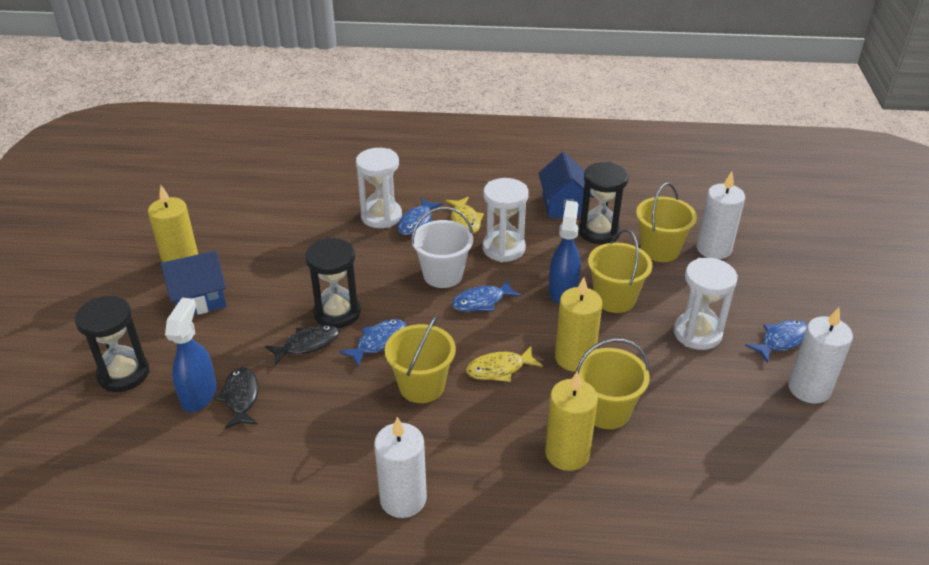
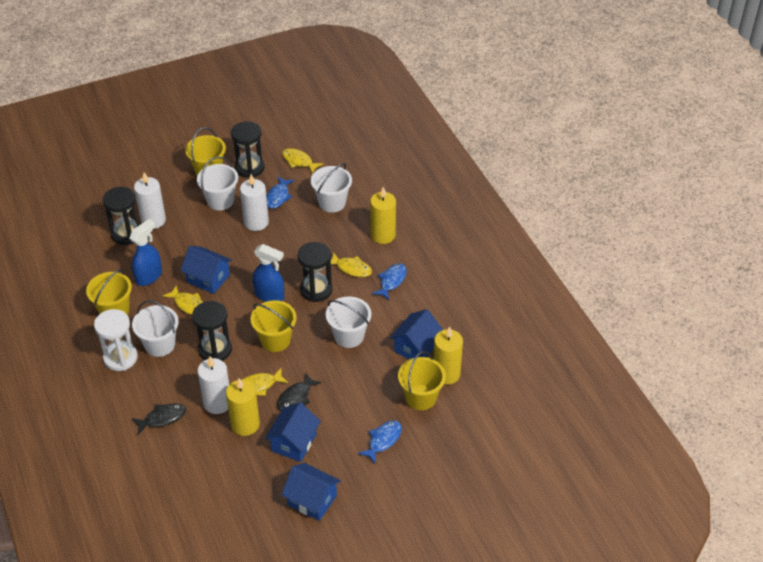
black hourglass: [75,296,150,392] [305,238,361,328] [578,162,628,244] = 3 -> [103,187,140,245] [192,301,232,361] [231,121,265,178] [298,242,333,302] = 4
blue fish: [339,319,406,367] [397,198,443,235] [452,280,521,312] [745,320,807,363] = 4 -> [266,177,294,209] [358,421,402,464] [372,263,407,300] = 3
blue house: [161,251,226,315] [538,152,594,218] = 2 -> [180,246,232,294] [265,402,321,462] [281,463,341,521] [390,309,443,359] = 4
white bucket: [411,207,473,288] = 1 -> [132,300,179,357] [197,156,238,210] [311,163,352,213] [326,297,371,348] = 4
white hourglass: [356,148,402,228] [483,178,529,262] [674,258,738,350] = 3 -> [94,309,138,371] = 1
yellow fish: [446,197,484,234] [466,346,543,382] = 2 -> [162,286,203,315] [242,368,288,396] [282,148,323,174] [331,252,372,277] = 4

